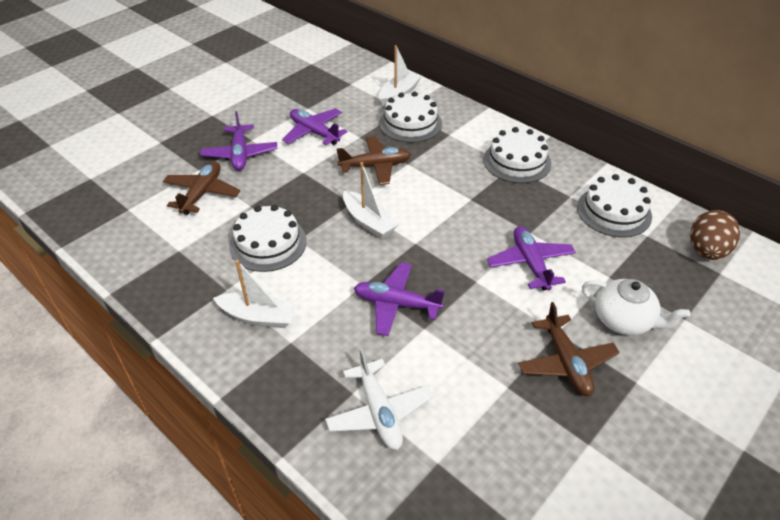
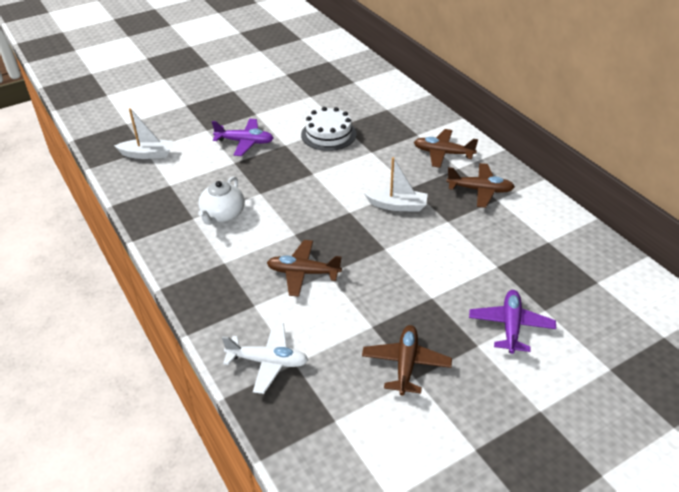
brown egg: [690,210,740,260] = 1 -> none = 0
brown plane: [163,161,240,215] [337,136,411,185] [518,302,620,396] = 3 -> [267,240,342,297] [362,325,452,396] [414,129,478,168] [446,163,515,208] = 4
purple plane: [200,111,277,171] [282,108,347,145] [354,263,445,336] [487,226,576,291] = 4 -> [212,119,274,156] [469,290,556,354] = 2
white boat: [213,260,298,328] [343,162,399,239] [379,45,422,106] = 3 -> [114,108,173,159] [364,157,428,212] = 2
white cake: [229,205,307,272] [379,91,442,143] [483,127,551,183] [577,174,652,237] = 4 -> [301,107,357,151] = 1

